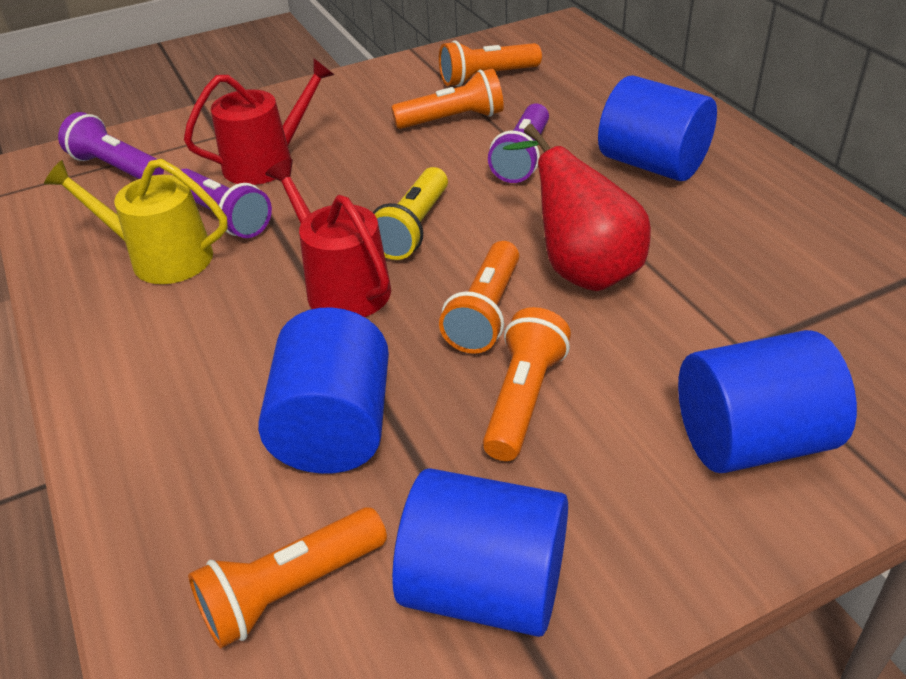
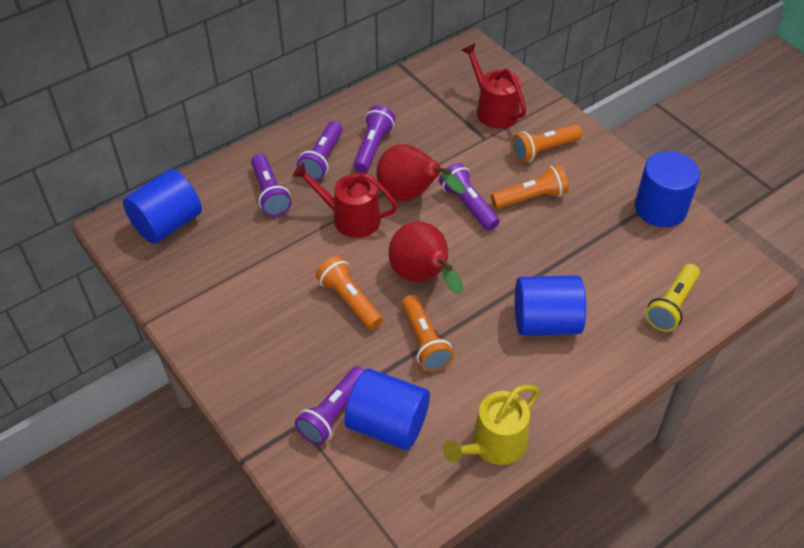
orange flashlight: [188,507,387,648] [391,69,504,129] [439,40,542,87] [439,241,519,354] [483,307,571,461] = 5 -> [316,256,383,330] [401,295,454,372] [491,165,569,209] [511,124,582,163] = 4
purple flashlight: [58,112,164,179] [181,168,272,238] [488,103,549,183] = 3 -> [251,154,292,216] [295,366,364,445] [297,121,343,181] [353,105,396,173] [439,163,500,231] = 5
red pear: [503,124,651,291] = 1 -> [376,144,465,201] [389,221,463,294] = 2

